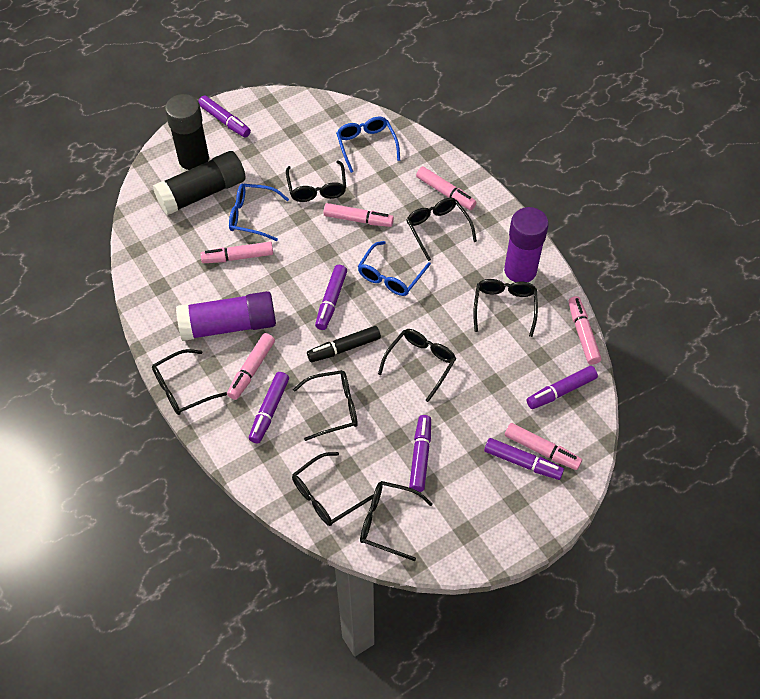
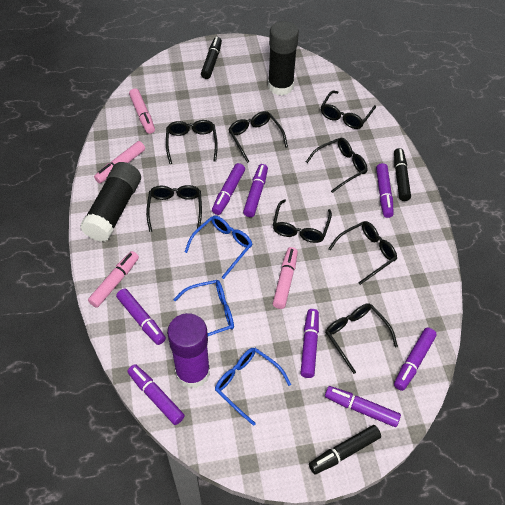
black marker: [307,326,381,362] = 1 -> [201,37,222,79] [309,425,381,474] [394,148,411,201] = 3
pink marker: [200,242,273,263] [227,333,275,400] [323,203,394,227] [416,166,477,210] [505,423,582,470] [569,296,601,365] = 6 -> [88,251,139,308] [94,141,145,183] [129,88,155,134] [273,247,298,309] = 4
purple glue stick: [176,291,276,341] [502,207,549,285] = 2 -> [167,313,210,388] = 1
purple marker: [198,95,251,138] [249,372,289,444] [315,265,347,330] [409,415,431,492] [484,438,564,480] [527,366,598,409] = 6 -> [116,288,166,345] [127,364,185,425] [212,163,245,215] [243,164,268,217] [300,309,319,378] [325,386,401,427] [376,163,394,218] [394,328,437,391] = 8

